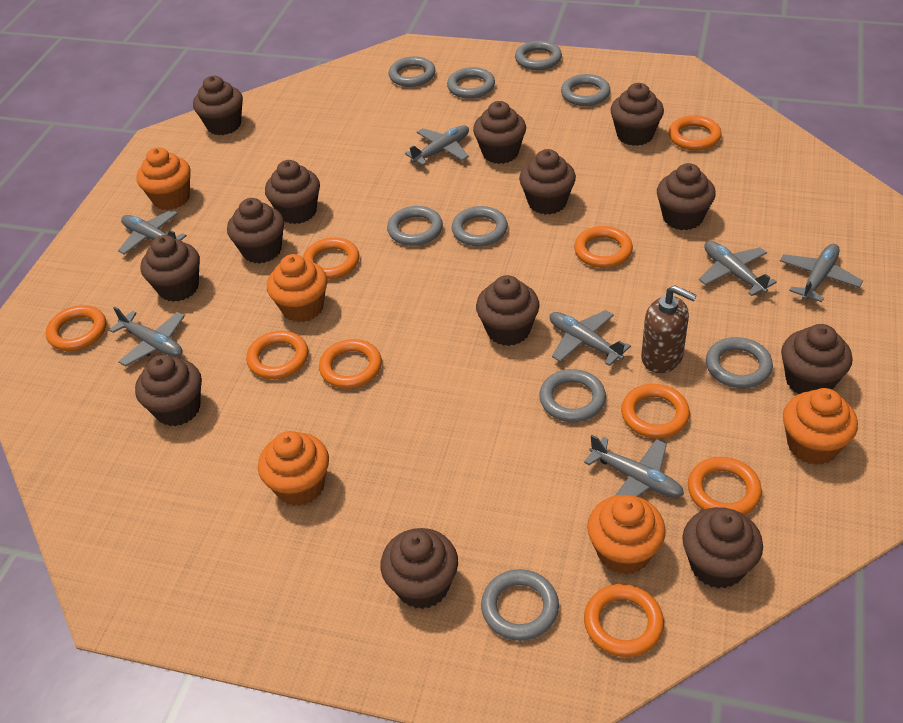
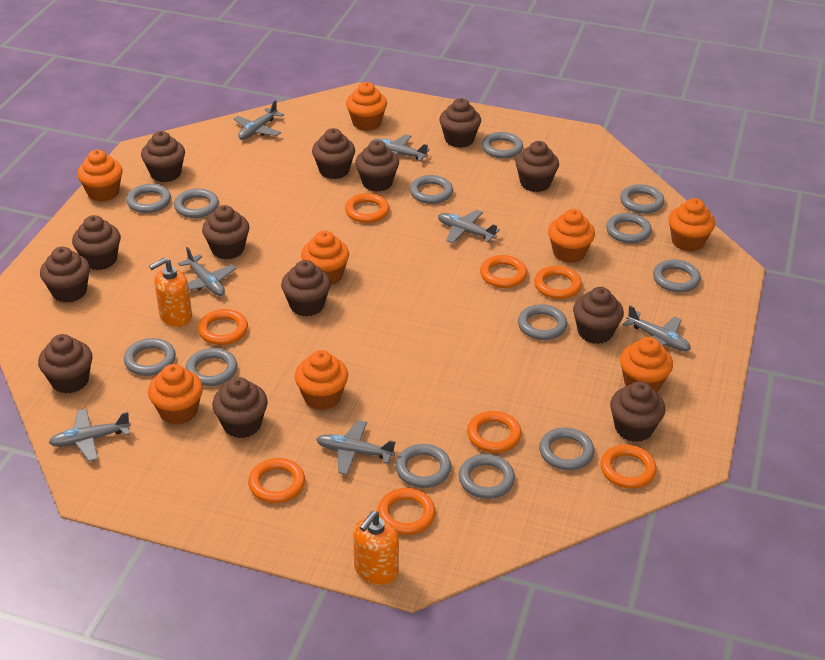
brown soap dispenser: [641,286,697,373] = 1 -> none = 0
grey ring: [387,206,443,246] [389,57,435,87] [447,67,495,99] [452,206,508,246] [481,569,559,641] [515,40,562,70] [539,369,606,422] [561,74,610,106] [706,337,773,388] = 9 -> [124,338,176,376] [126,184,171,213] [174,188,219,218] [186,348,238,386] [395,444,451,488] [410,175,453,204] [459,454,515,499] [482,132,523,159] [518,304,567,340] [539,428,595,470] [606,213,652,244] [620,184,664,214] [653,260,701,293] = 13
orange cupcake: [137,147,191,210] [258,431,329,506] [267,254,327,323] [587,495,666,575] [783,388,858,465] = 5 -> [77,150,122,202] [148,364,203,425] [295,350,348,410] [301,231,349,285] [346,82,387,131] [548,209,595,263] [620,337,673,393] [669,198,715,252] = 8
orange ring: [46,305,106,351] [246,331,308,379] [303,238,359,279] [319,339,382,389] [574,226,633,268] [584,584,664,657] [621,384,690,439] [668,115,722,151] [688,457,762,515] = 9 -> [198,309,248,345] [248,458,305,503] [345,193,389,223] [378,488,435,535] [467,411,522,453] [480,255,527,288] [534,266,582,299] [600,444,657,489] = 8
orange soap dispenser: none = 0 -> [149,257,192,327] [353,511,399,585] = 2

